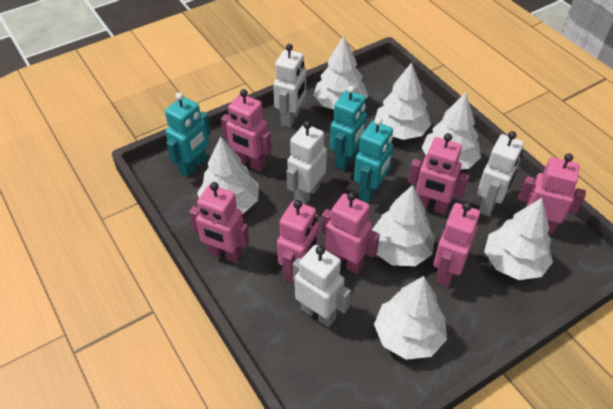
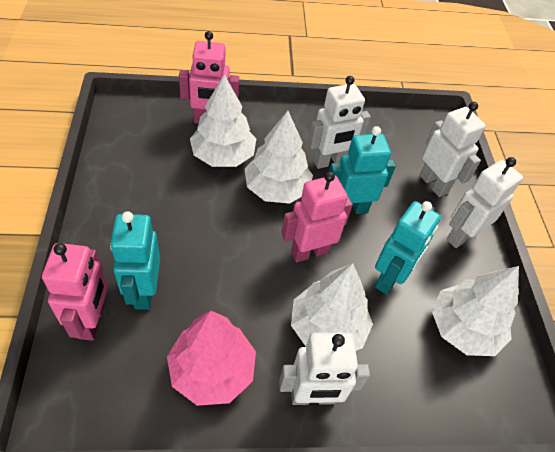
pink robot: [189,182,249,263] [221,89,272,172] [277,200,319,284] [321,192,380,274] [408,133,469,215] [433,202,480,287] [518,153,586,234] = 7 -> [42,243,108,341] [179,31,239,124] [281,171,353,262] = 3
pink tree: none = 0 -> [167,311,256,406] = 1
white tree: [197,137,259,214] [314,36,368,109] [372,185,435,266] [374,276,447,360] [375,62,431,140] [422,92,481,169] [484,198,553,280] = 7 -> [190,75,256,167] [245,111,313,204] [291,263,373,351] [432,266,519,356] = 4

